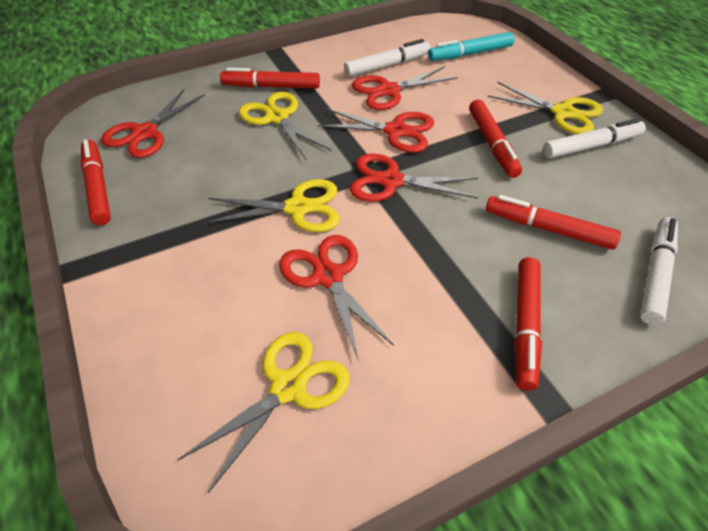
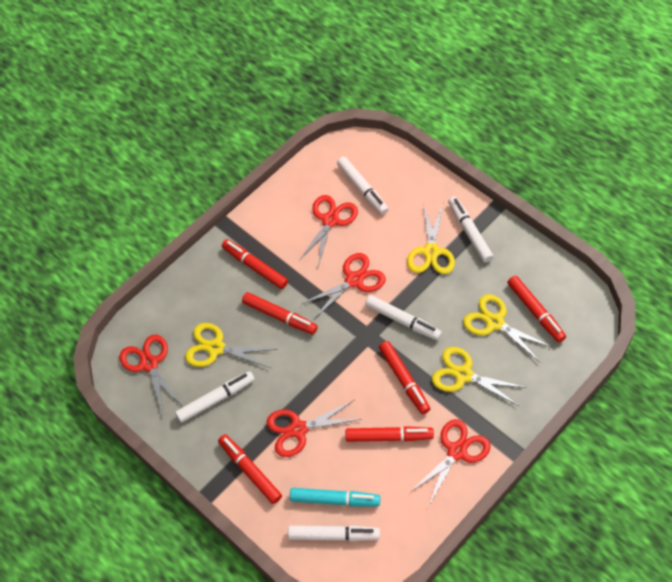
red marker: [81,139,111,225] [220,68,320,88] [469,99,522,178] [486,195,621,250] [514,257,542,391] = 5 -> [218,434,282,504] [222,239,288,289] [242,292,318,334] [346,426,434,442] [379,341,430,414] [507,275,566,342] = 6
white marker: [344,39,431,77] [543,118,646,159] [640,217,678,325] = 3 -> [175,371,255,423] [288,525,380,541] [337,157,389,215] [365,295,442,340] [448,197,494,263] = 5

